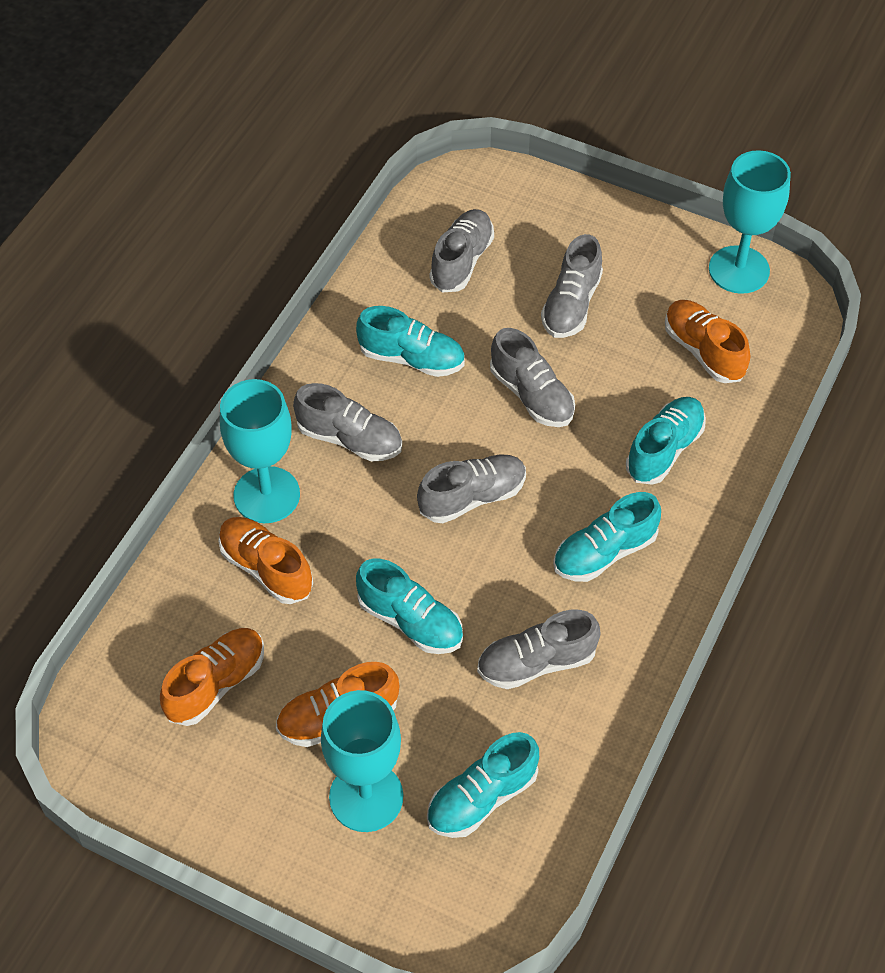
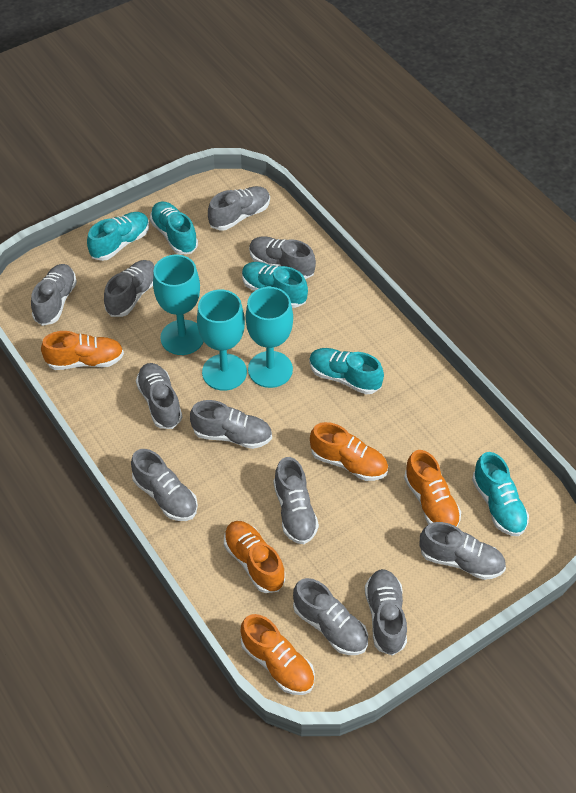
grey shoe: [293,383,402,462] [417,454,526,523] [429,209,494,293] [477,610,601,689] [490,328,575,427] [541,234,603,338] = 6 -> [31,264,77,326] [104,260,155,317] [131,449,198,521] [136,363,183,429] [190,400,272,449] [208,186,270,231] [249,236,316,279] [274,457,319,544] [293,578,368,655] [365,569,407,656] [419,522,506,580] = 11
orange shoe: [160,628,264,726] [218,517,313,604] [276,662,399,747] [665,300,750,383] = 4 -> [41,331,124,370] [224,521,285,593] [241,614,315,695] [310,422,388,481] [404,450,461,527] = 5

